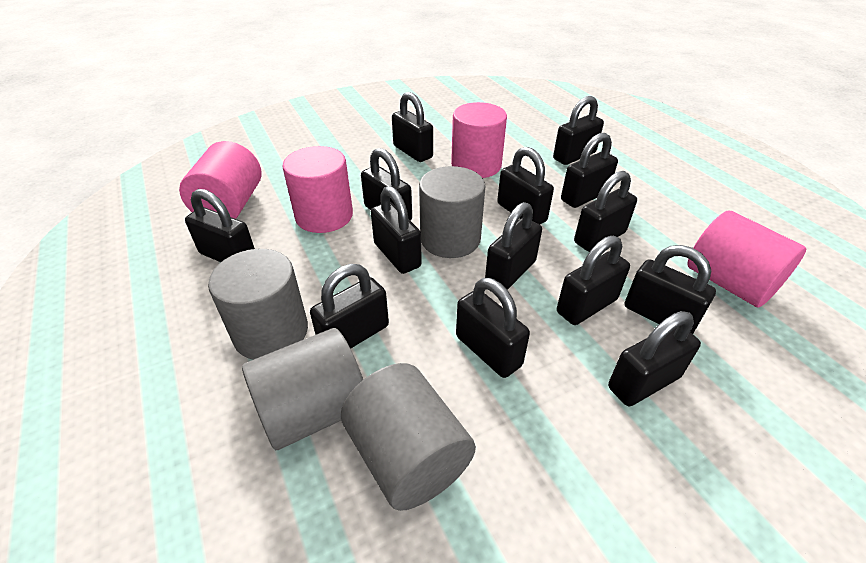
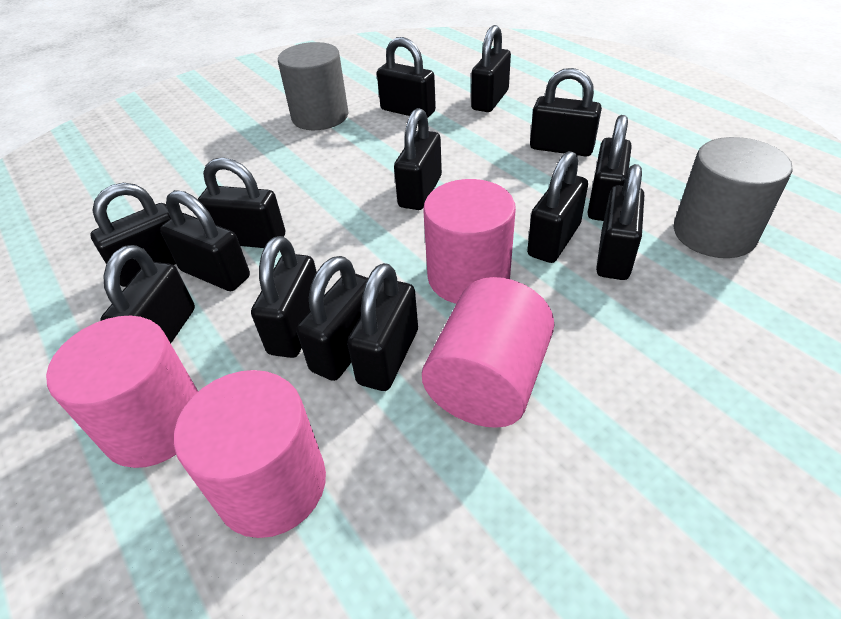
grey cylinder: [208,249,308,360] [242,328,363,450] [341,363,476,511] [419,166,485,258] = 4 -> [278,42,349,130] [674,137,793,258] = 2

